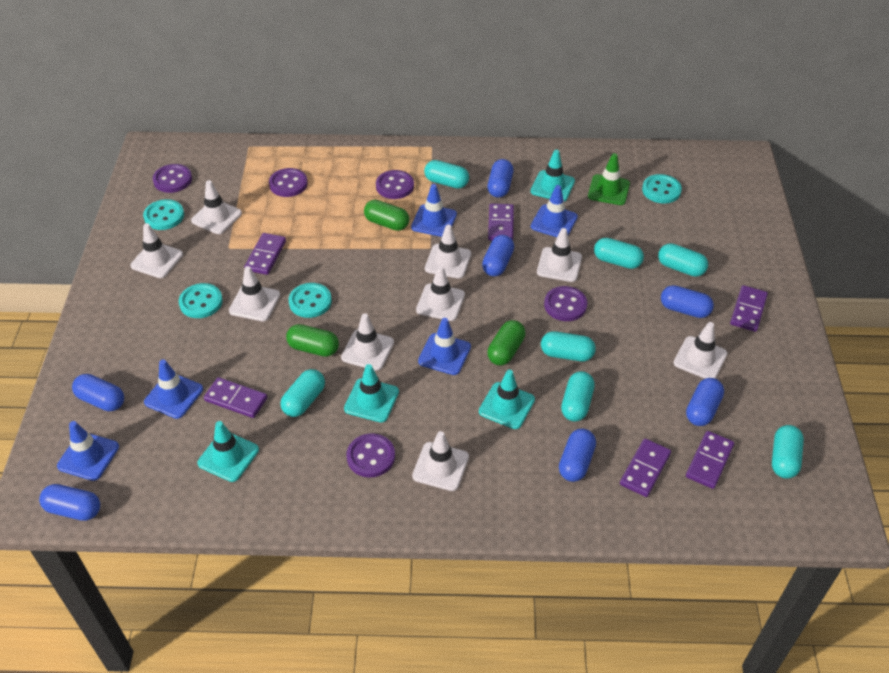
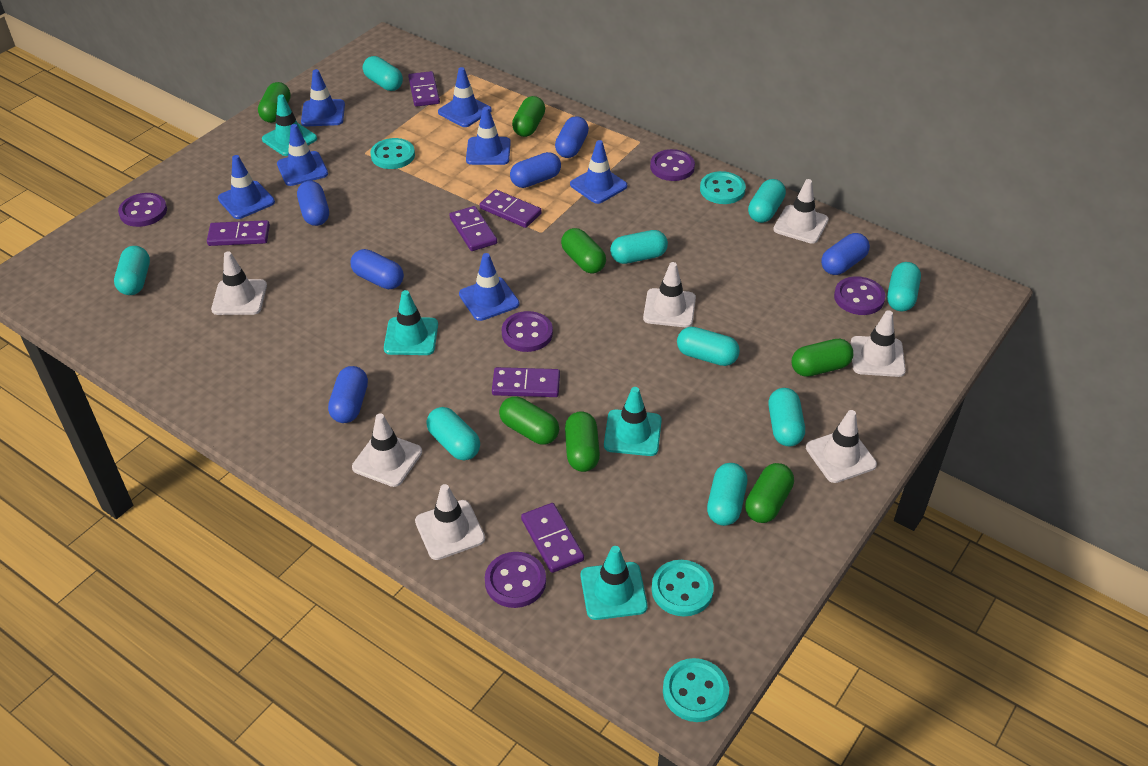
blue capsule: [39,484,100,521] [72,374,124,411] [482,235,514,276] [488,159,514,198] [559,429,596,482] [661,285,714,318] [686,378,724,426] = 7 -> [297,181,329,226] [328,366,368,423] [350,249,404,289] [510,152,561,188] [555,116,589,158] [821,233,870,275] = 6
blue traffic cone: [57,421,119,481] [144,360,203,419] [411,184,457,237] [418,318,471,375] [531,185,578,237] = 5 -> [218,155,275,219] [277,124,328,186] [301,69,345,126] [438,67,492,127] [459,253,519,321] [466,107,511,165] [570,140,627,204] = 7
green capsule: [286,324,339,357] [364,200,409,231] [487,320,526,365] = 3 -> [258,82,291,123] [499,396,559,445] [512,96,545,137] [561,228,606,273] [565,411,600,472] [745,463,794,523] [792,339,854,377] = 7
green traffic cone: [588,153,630,205] = 1 -> none = 0
turquoise capsule: [280,369,325,417] [424,160,469,189] [541,331,596,361] [561,371,595,421] [594,238,644,269] [658,243,708,277] [772,425,804,479] = 7 -> [114,246,150,295] [363,56,403,91] [426,407,480,460] [610,230,668,264] [677,327,740,366] [707,463,747,526] [748,179,786,223] [768,388,805,446] [887,262,921,312] = 9
white traffic cone: [130,223,183,278] [191,180,242,234] [229,266,280,321] [341,313,394,371] [412,431,469,491] [416,266,465,321] [425,225,471,279] [537,228,582,282] [674,322,727,379] = 9 -> [211,251,267,315] [352,413,422,487] [415,484,485,560] [643,262,696,327] [773,179,829,244] [806,410,877,483] [851,310,906,377] = 7

